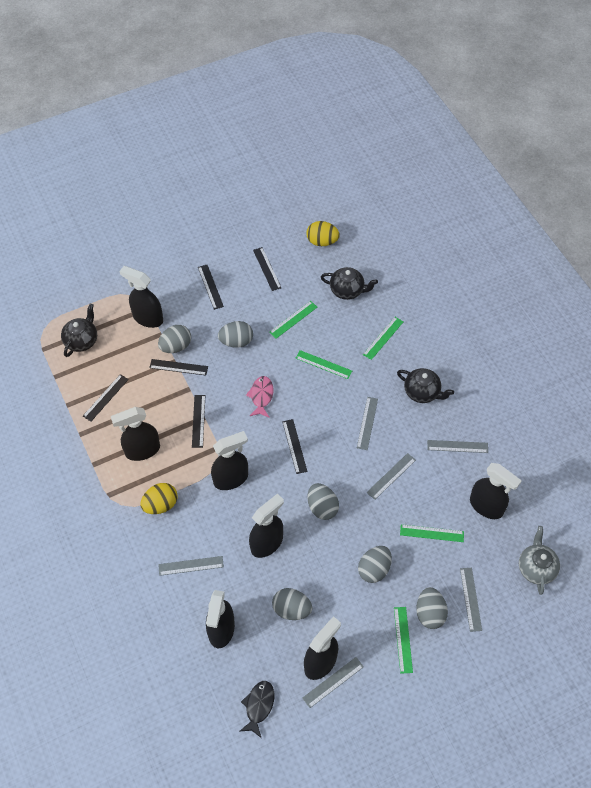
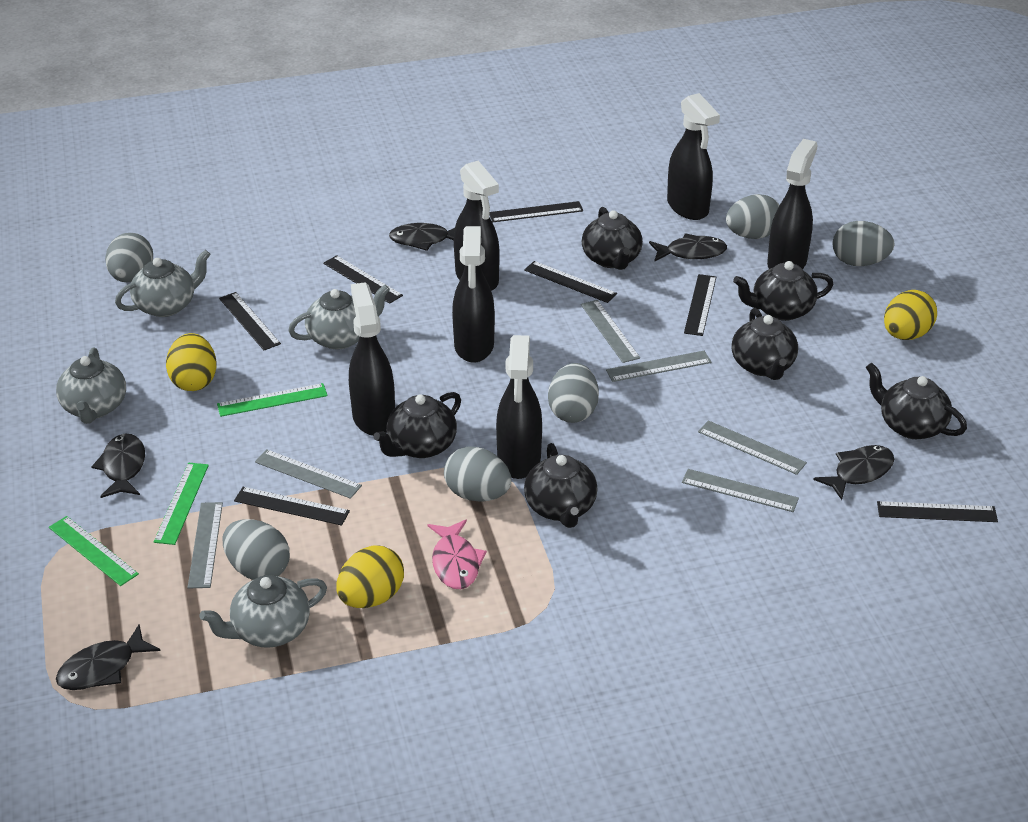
black fish: [240,681,274,738] = 1 -> [56,625,160,690] [91,434,145,498] [389,223,455,251] [649,233,727,262] [813,445,894,500] = 5
black ruler: [83,374,129,422] [149,359,208,376] [192,395,205,448] [198,265,224,310] [253,247,281,291] [282,419,307,474] = 6 -> [219,292,281,350] [234,487,350,526] [323,255,403,304] [489,201,583,222] [524,261,617,303] [684,274,716,336] [877,501,998,522] = 7
black spray bottle: [111,407,160,461] [120,266,163,328] [206,590,235,648] [211,431,248,490] [249,493,284,558] [304,616,341,680] [470,463,522,519] = 7 -> [349,282,395,436] [452,226,495,363] [454,161,500,291] [496,335,542,479] [667,93,720,220] [767,139,818,269] = 6
black teapot: [61,304,97,357] [321,267,378,300] [397,368,454,403] = 3 -> [374,392,461,458] [524,443,598,528] [582,207,643,270] [731,308,798,380] [733,261,834,321] [866,363,967,439] = 6
green ruler: [269,301,317,339] [295,350,352,379] [363,317,403,360] [394,607,413,674] [400,524,464,542] = 5 -> [49,516,139,586] [154,463,209,545] [217,383,328,417] = 3
grey teapot: [519,526,560,595] = 1 -> [56,347,126,424] [115,250,211,317] [200,575,327,648] [288,285,390,350] = 4
yellow egg: [140,483,178,514] [306,221,340,246] = 2 -> [166,333,217,391] [336,546,404,608] [884,290,937,340] = 3

